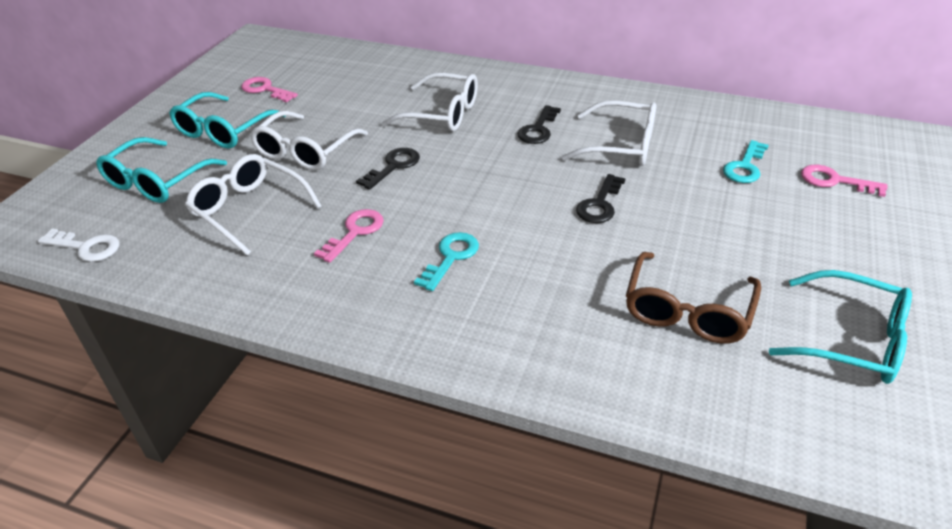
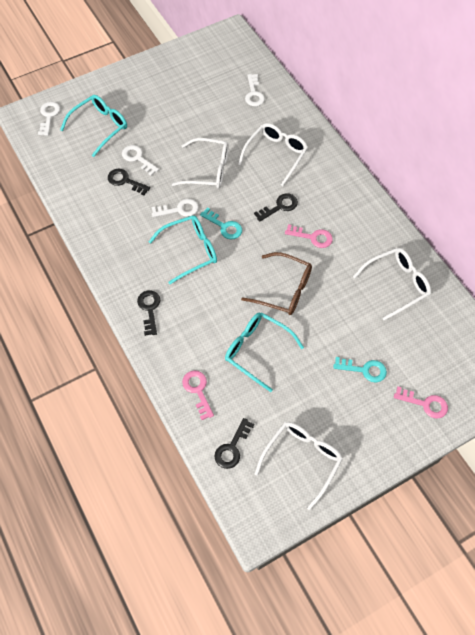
black key: [356,148,420,190] [517,105,561,144] [576,174,626,223] = 3 -> [108,169,150,195] [137,291,160,336] [215,418,255,469] [254,193,298,222] = 4
white key: [38,228,120,262] = 1 -> [38,102,60,136] [122,145,159,176] [152,199,198,217] [245,74,265,106] = 4

